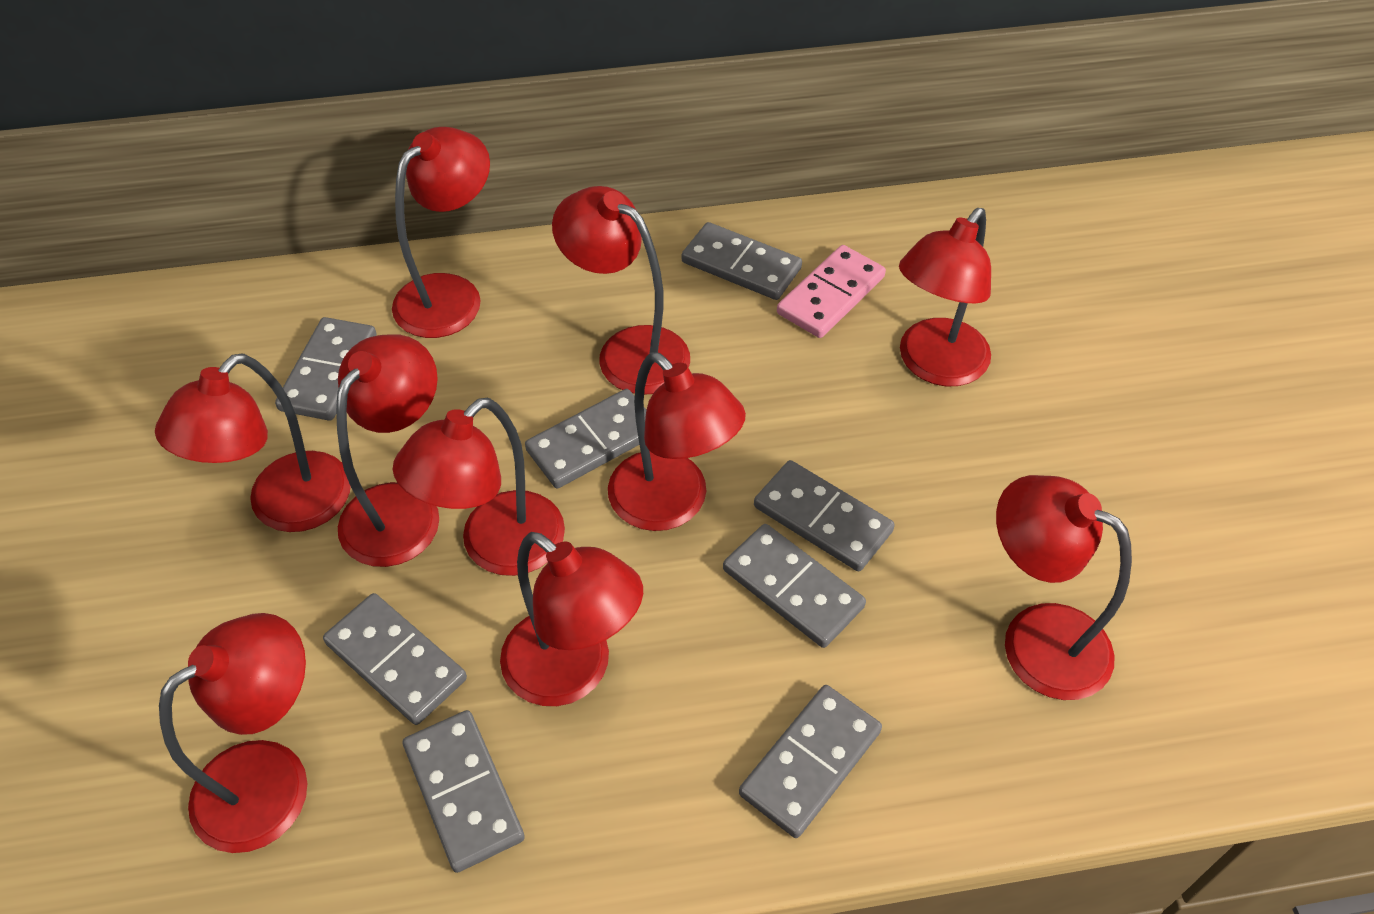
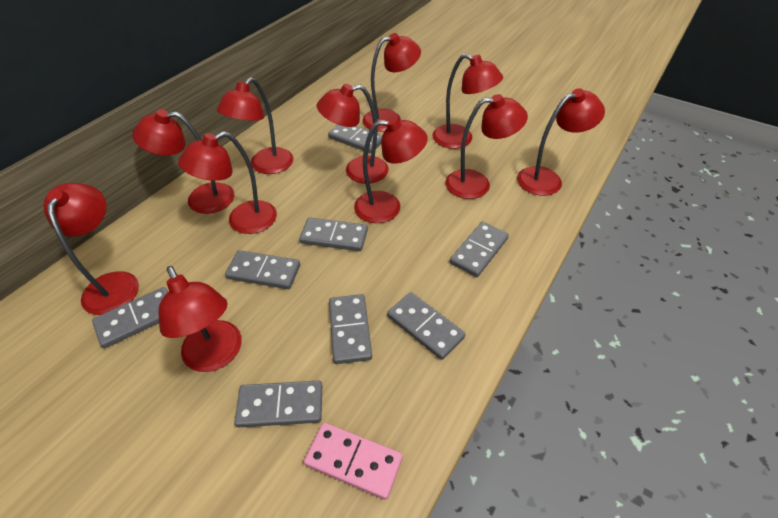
red lamp: [155,354,351,532] [159,613,307,853] [336,334,439,567] [392,127,490,338] [393,398,565,576] [500,532,643,706] [552,186,690,394] [608,352,746,531] [899,208,991,386] [996,475,1132,700] = 10 -> [44,183,139,315] [132,109,234,214] [158,266,242,372] [178,131,277,234] [217,77,293,174] [317,84,389,184] [354,117,428,223] [363,33,421,132] [432,54,503,149] [445,94,528,199] [517,88,605,196] = 11

